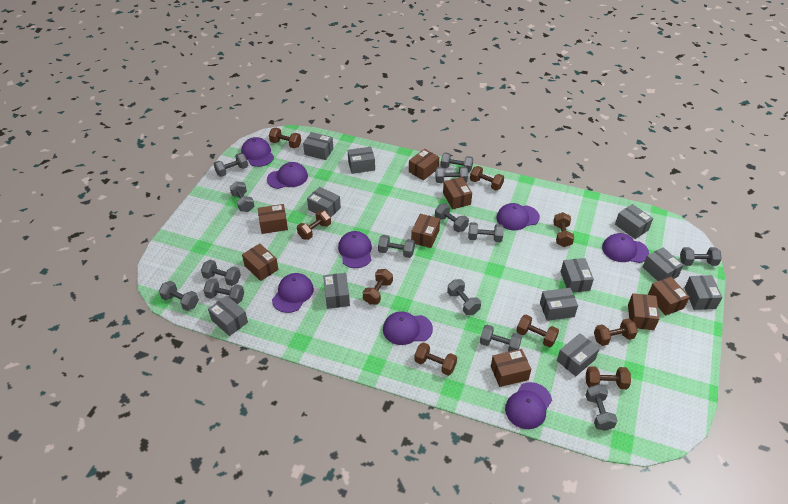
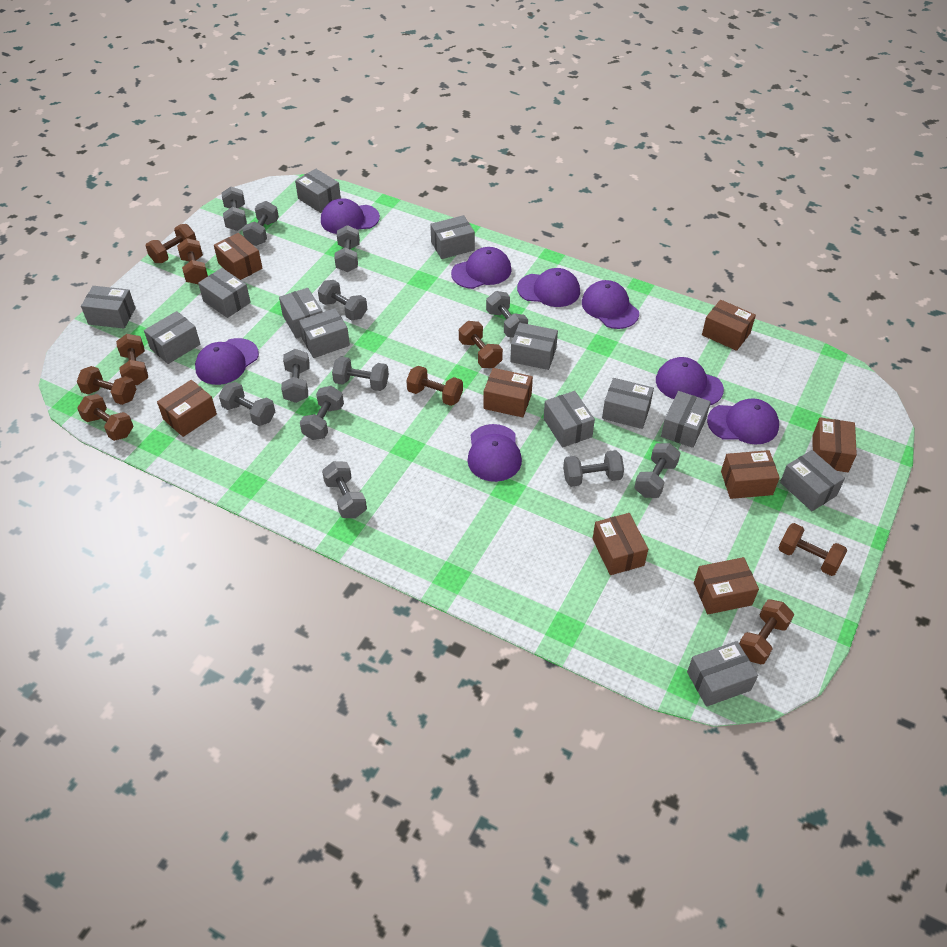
grey box: [208,295,248,336] [303,132,333,160] [307,187,341,217] [323,273,350,309] [348,147,375,174] [540,288,578,321] [557,333,599,376] [561,258,594,292] [615,204,653,239] [643,247,683,281] [684,275,722,310] = 11 -> [81,286,136,329] [144,311,200,364] [198,268,251,318] [279,288,322,339] [295,169,341,213] [299,308,350,358] [430,215,475,259] [510,323,558,370] [543,391,595,448] [602,378,654,429] [661,391,711,448] [687,641,758,707] [780,450,845,511] = 13
grey dumbbell: [159,281,199,311] [201,260,241,286] [203,279,244,304] [214,153,248,177] [230,181,255,212] [378,235,415,258] [435,167,468,183] [435,203,469,232] [441,152,473,172] [447,279,481,315] [468,222,504,242] [480,325,522,352] [585,384,618,431] [680,247,722,266] = 14 -> [219,382,275,426] [222,187,247,231] [242,201,279,246] [281,349,310,403] [300,386,344,440] [318,280,367,320] [322,461,367,518] [332,357,389,391] [334,225,360,272] [486,291,528,337] [563,450,624,487] [634,443,680,498] = 12

